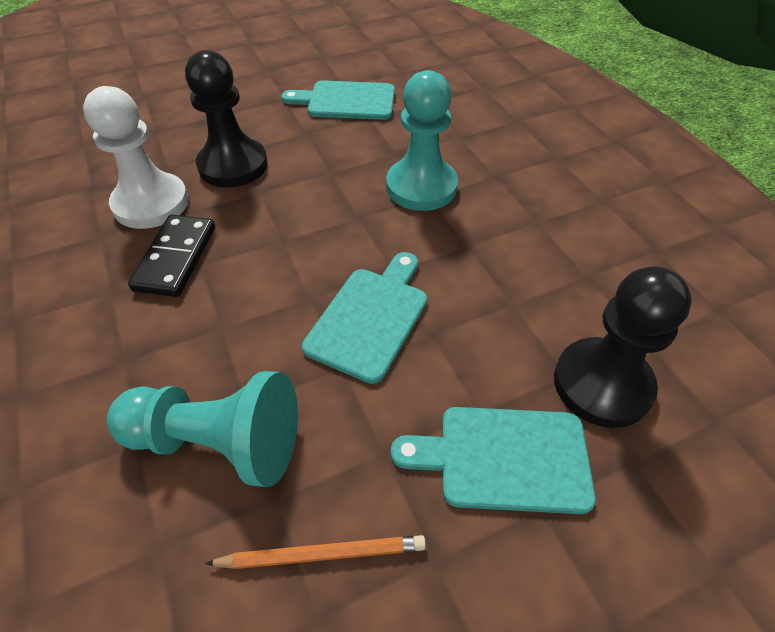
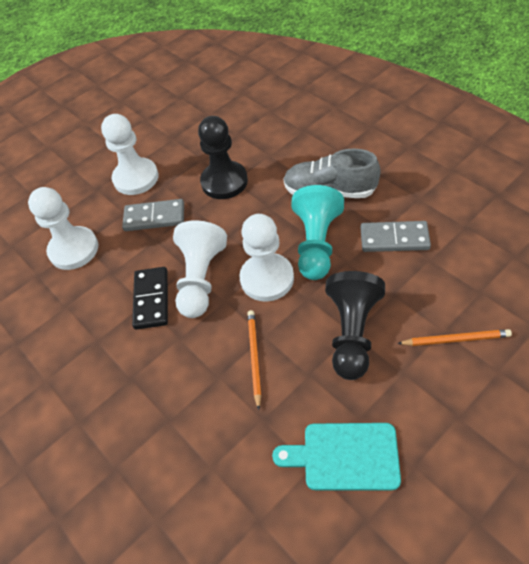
grey domino: none = 0 -> [122,199,184,231] [361,221,431,252] = 2
grey shoe: none = 0 -> [283,148,381,198] = 1
orange pencil: [205,535,426,569] = 1 -> [247,310,261,410] [397,329,512,346] = 2
turquoise cutting board: [281,80,395,120] [302,252,427,384] [391,407,596,514] = 3 -> [272,423,401,490] = 1
turquoise pawn: [107,371,298,487] [386,70,458,211] = 2 -> [291,185,344,280] = 1
white pawn: [83,86,189,229] = 1 -> [28,187,98,270] [101,114,159,195] [173,220,227,318] [239,214,294,302] = 4

